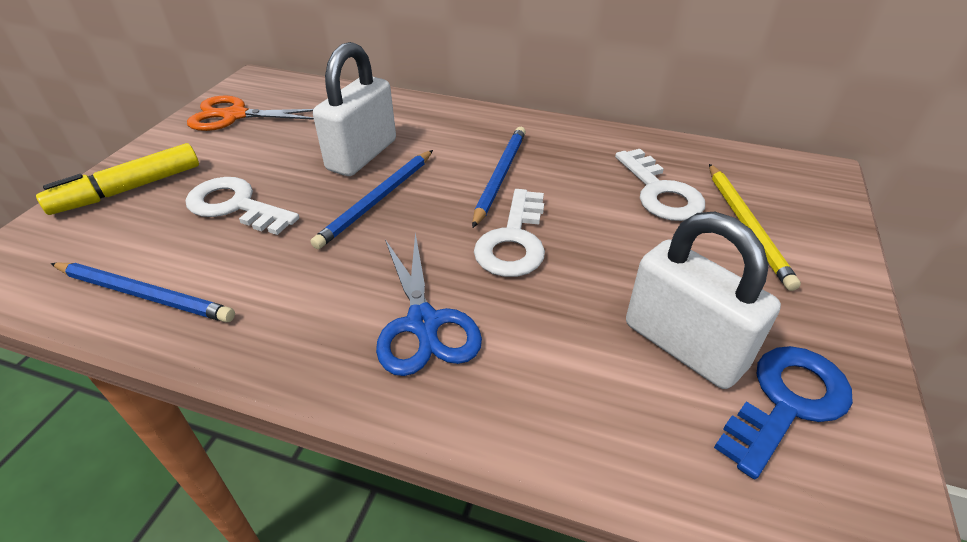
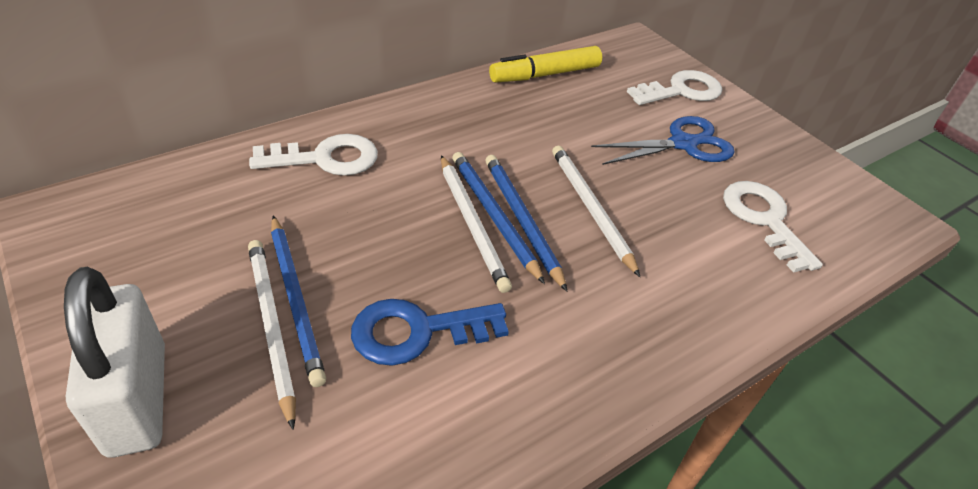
orange scissors: [187,96,314,131] = 1 -> none = 0
white padlock: [313,42,396,176] [626,212,781,389] = 2 -> [64,267,165,458] = 1
white pencil: none = 0 -> [248,240,296,430] [441,155,512,293] [552,146,640,277] = 3
yellow pencil: [709,164,801,291] = 1 -> none = 0

